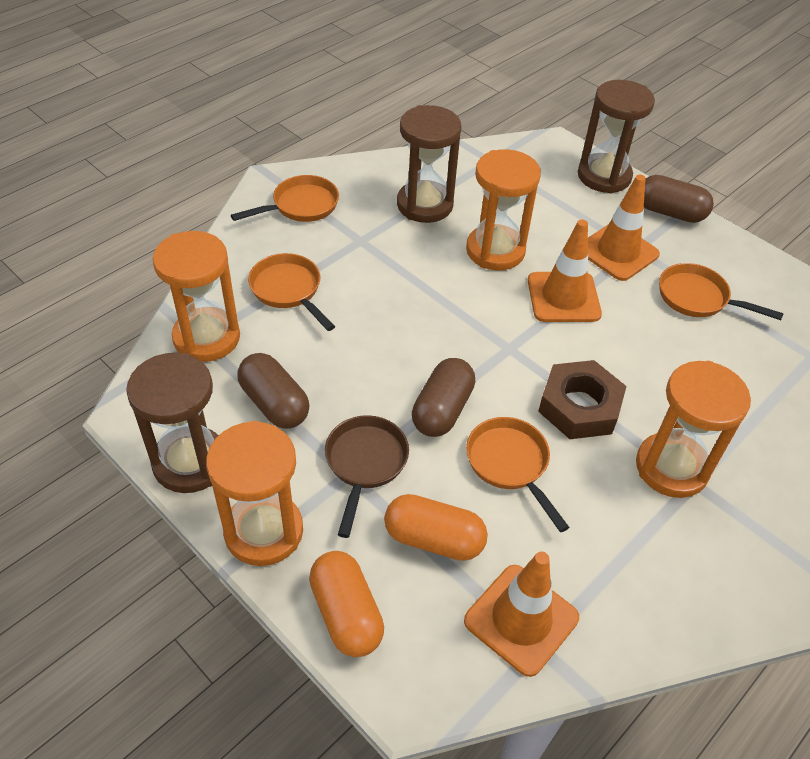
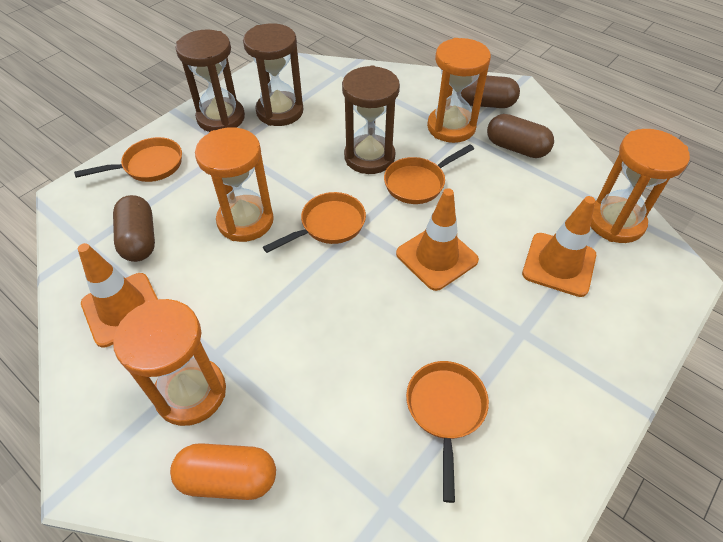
brown nut: [538,360,627,439] = 1 -> none = 0
brown pan: [325,415,409,538] = 1 -> none = 0
orange capsule: [309,551,384,657] [384,494,488,561] = 2 -> [170,443,276,500] = 1

